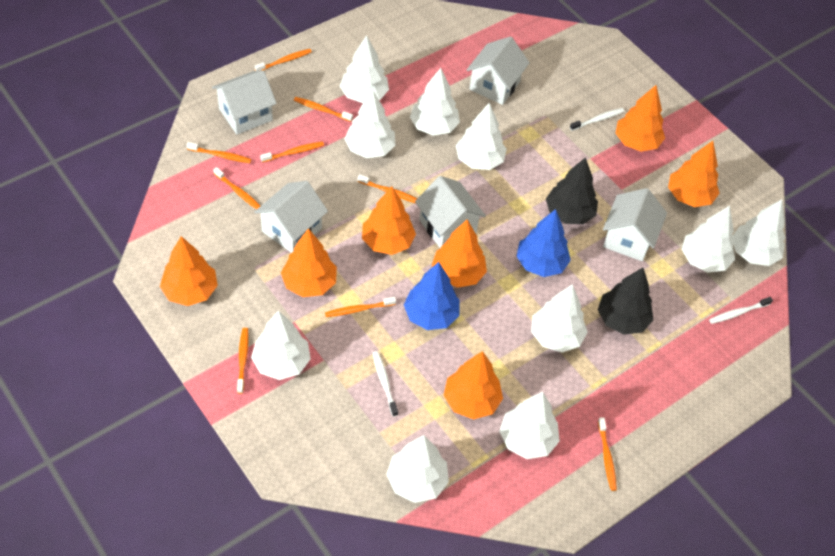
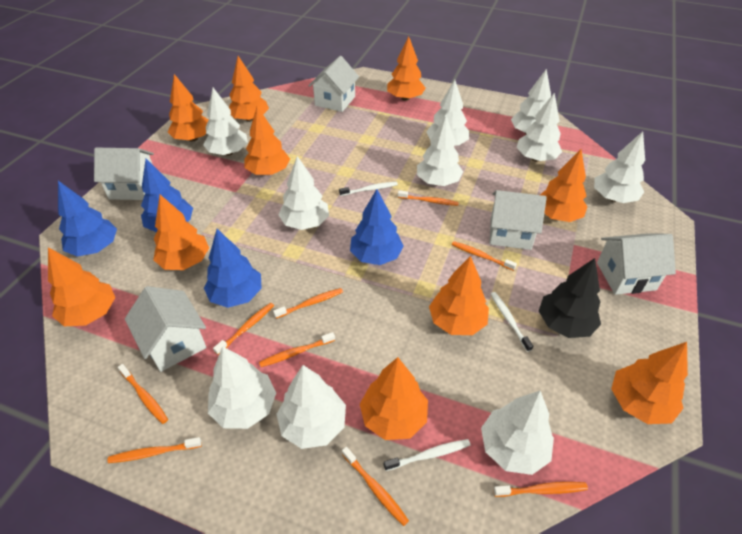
black tree: [546,157,598,224] [598,268,653,335] = 2 -> [539,258,601,338] = 1
blue tree: [404,262,460,330] [517,209,571,277] = 2 -> [58,181,117,257] [141,159,193,232] [204,229,262,308] [350,189,404,265] = 4
orange tree: [160,236,218,306] [281,228,337,297] [362,186,416,255] [432,219,487,288] [444,351,503,419] [616,85,665,152] [668,141,720,207] = 7 -> [48,247,115,326] [153,195,209,270] [168,74,209,142] [229,56,269,122] [245,106,290,175] [360,357,428,440] [387,36,426,101] [429,256,489,335] [540,149,588,222] [611,342,688,424] = 10

